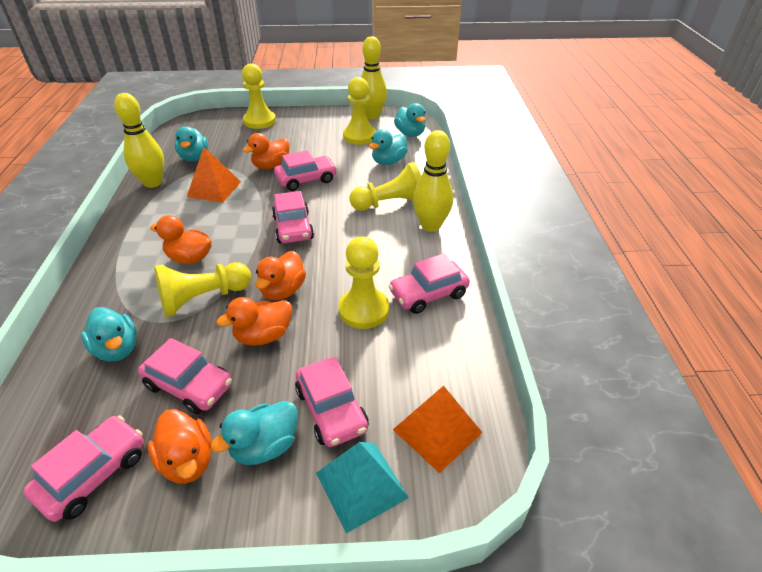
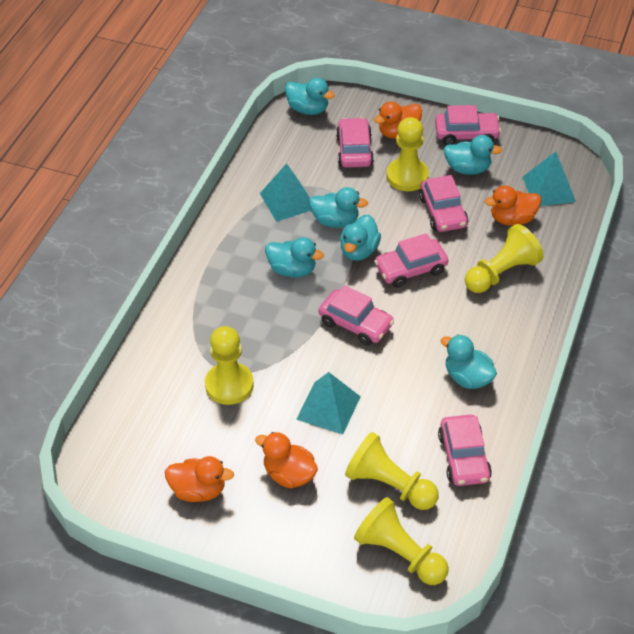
orange duck: [148,409,212,484] [150,215,212,264] [216,297,292,346] [243,133,289,169] [255,251,306,301] = 5 -> [165,456,234,502] [255,432,318,488] [374,101,422,139] [484,185,541,226] = 4
orange pyramid: [187,147,241,203] [393,386,483,473] = 2 -> none = 0
turquoise duck: [81,307,137,361] [175,126,208,161] [210,401,298,465] [369,129,408,165] [394,103,426,137] = 5 -> [265,237,324,278] [285,78,335,115] [309,187,368,228] [340,215,381,261] [440,335,497,389] [444,135,502,175] = 6
turquoise pyramid: [316,442,409,533] = 1 -> [260,163,311,222] [296,372,361,434] [523,152,576,206] = 3
yellow bowling pin: [114,93,164,188] [361,36,387,119] [413,130,453,232] = 3 -> none = 0

